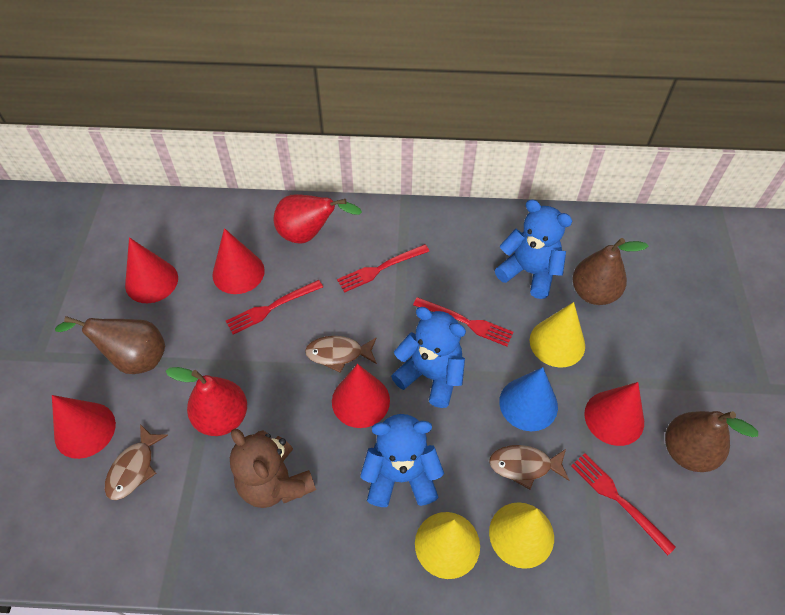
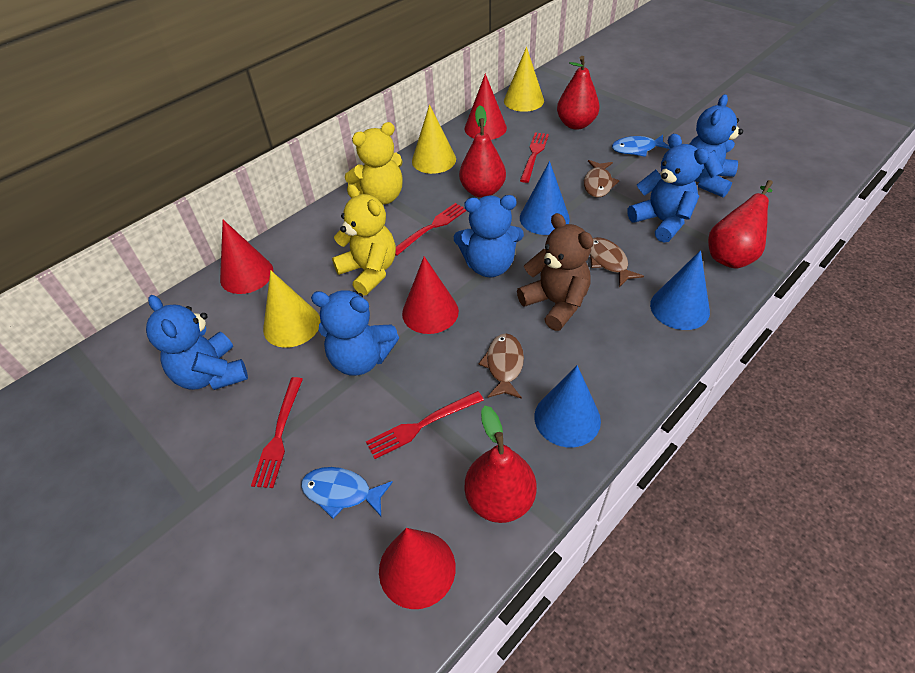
blue cone: [499,367,558,431] = 1 -> [520,161,570,235] [534,365,601,447] [650,250,710,330] = 3
blue fish: none = 0 -> [301,467,393,519] [612,135,670,157] = 2
blue teddy bear: [360,414,444,507] [391,307,466,408] [495,199,572,299] = 3 -> [146,295,248,390] [311,290,399,376] [454,195,524,277] [627,134,709,243] [689,94,743,198] = 5
brown pear: [55,316,165,374] [572,238,648,305] [665,411,758,472] = 3 -> none = 0
red cone: [52,395,116,459] [125,237,178,303] [212,228,265,294] [332,364,390,428] [584,382,644,446] = 5 -> [220,220,273,294] [379,528,456,609] [402,256,459,334] [465,73,507,140] = 4
red pear: [166,367,247,436] [274,194,362,243] = 2 -> [459,106,506,198] [465,406,537,523] [557,56,600,130] [708,180,773,269] = 4
yellow teddy bear: none = 0 -> [332,184,396,296] [345,122,403,205] = 2

